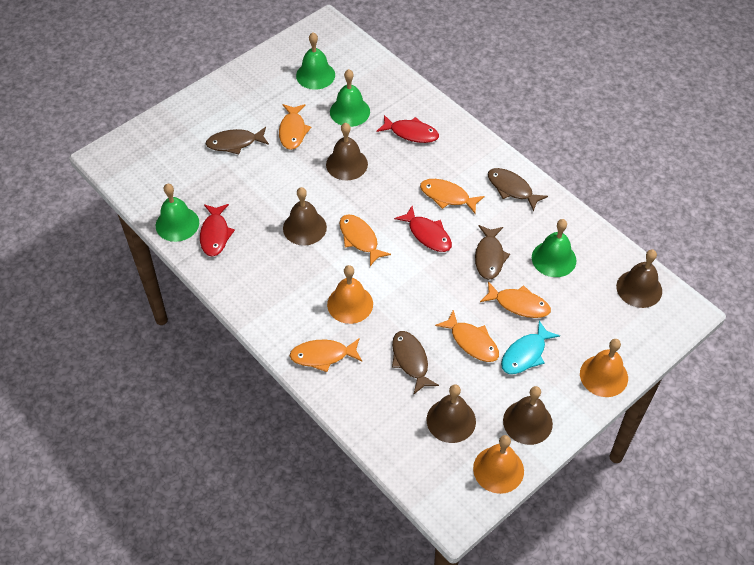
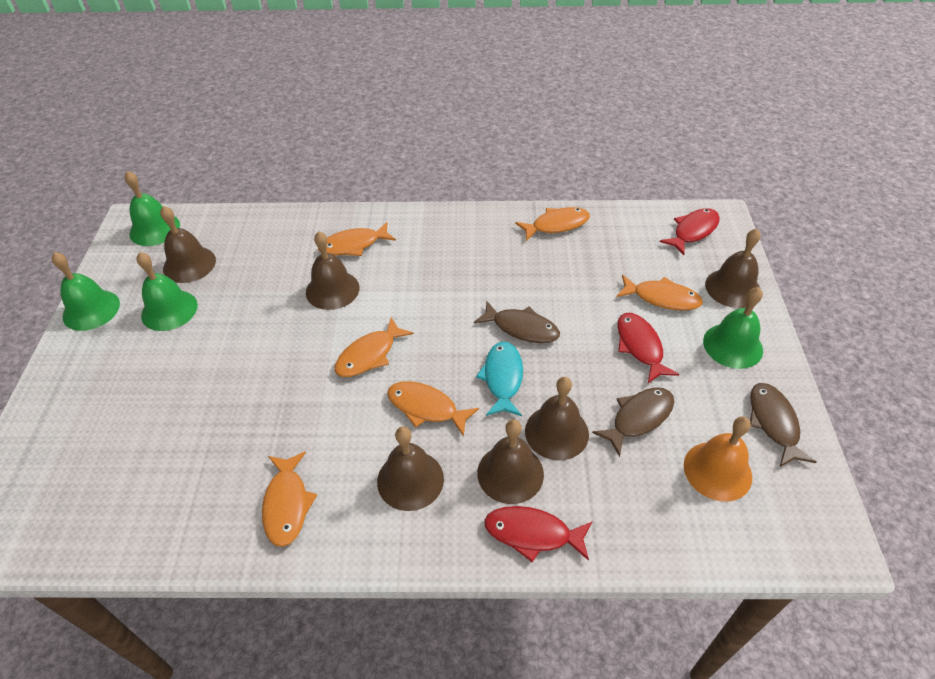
brown bell: [283,187,327,246] [326,122,368,180] [427,384,476,443] [503,386,553,445] [616,249,662,308] = 5 -> [160,206,216,283] [306,231,360,310] [377,427,444,511] [477,419,544,504] [525,377,589,460] [705,229,760,308] = 6
brown fish: [206,127,269,155] [392,331,439,394] [475,225,510,280] [488,168,548,211] = 4 -> [474,301,560,343] [592,387,674,457] [750,383,817,467] = 3
orange bell: [327,265,373,324] [473,435,524,494] [580,339,628,397] = 3 -> [684,417,752,502] = 1

